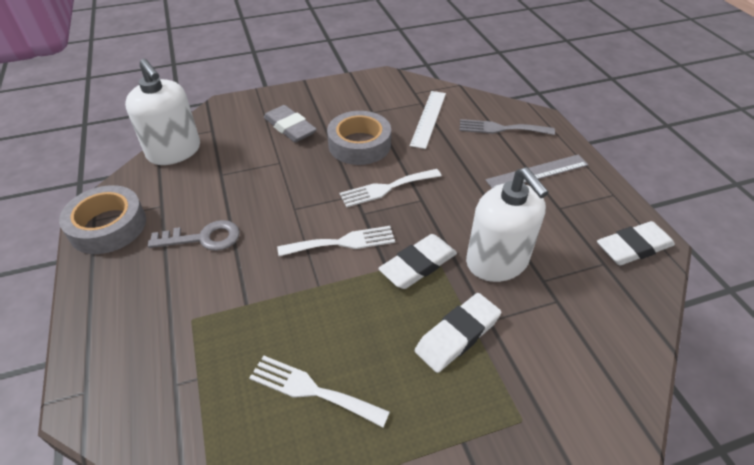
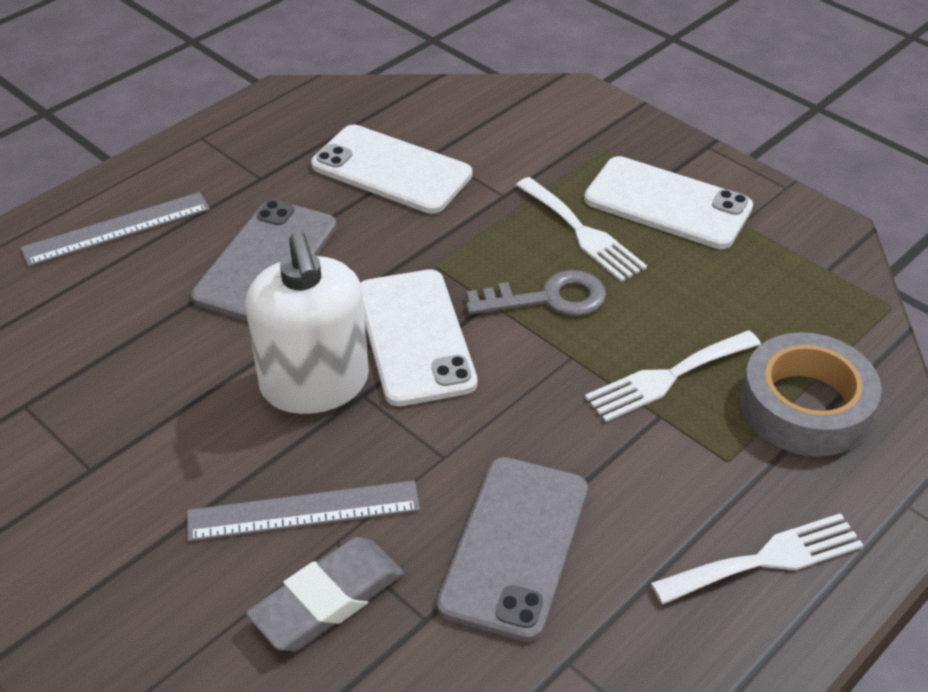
grey fork: [460,119,555,135] = 1 -> none = 0
grey phone: none = 0 -> [191,200,337,321] [437,457,588,642] = 2
grey ruler: [485,155,589,188] = 1 -> [20,192,210,266] [187,480,420,541] = 2
grey tape: [59,185,146,254] [327,111,391,165] = 2 -> [740,332,882,457] = 1
white eraser: [378,234,457,289] [415,293,501,373] [597,221,675,265] = 3 -> none = 0
white phone: none = 0 -> [311,125,472,214] [360,269,478,406] [584,156,753,249] = 3
white ruler: [410,91,446,149] = 1 -> none = 0
white soap dispenser: [125,59,200,165] [466,167,549,282] = 2 -> [246,231,369,414] = 1

